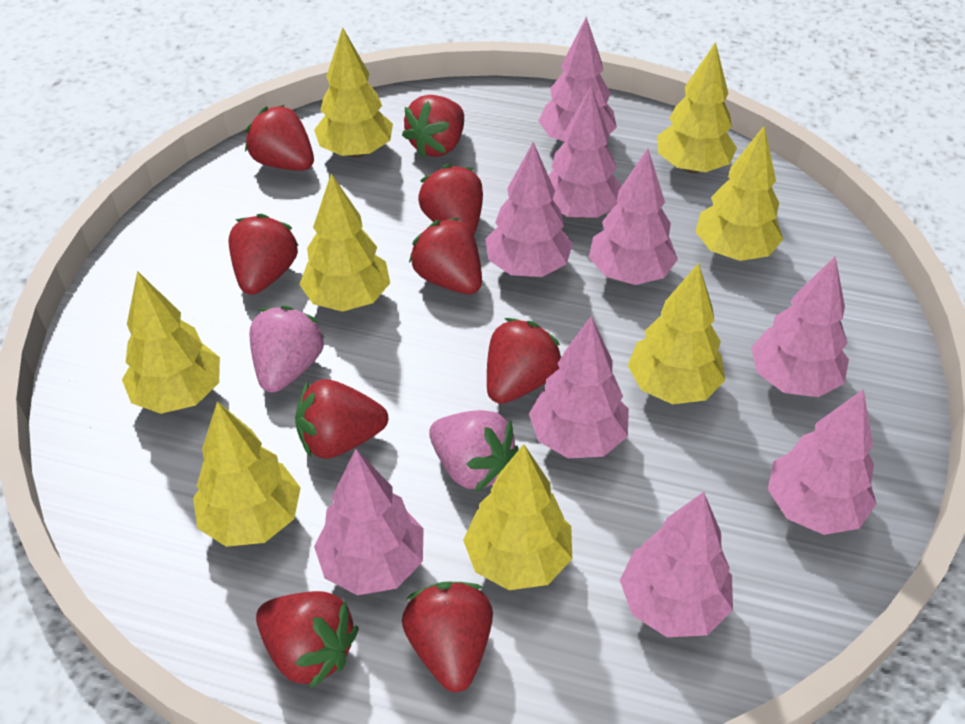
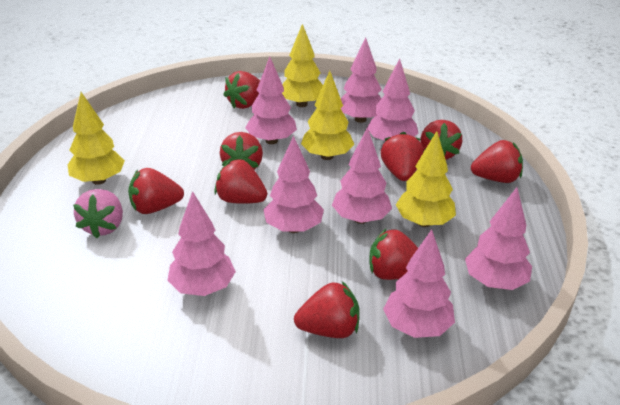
pink strawberry: [249,305,325,392] [429,410,519,493] = 2 -> [73,189,123,238] = 1
pink tree: [314,449,424,595] [485,142,573,277] [529,316,629,458] [538,17,617,142] [548,86,622,218] [589,149,678,285] [620,492,733,637] [751,256,849,397] [768,389,877,535] = 9 -> [167,191,236,296] [245,56,297,144] [263,136,324,233] [332,127,392,224] [340,38,382,123] [368,58,419,142] [383,229,455,338] [465,187,532,290] = 8
yellow tree: [122,271,220,414] [193,401,301,547] [299,174,390,312] [314,27,393,158] [463,444,572,590] [628,263,725,404] [657,42,737,173] [695,126,783,261] = 8 -> [68,92,125,185] [282,24,323,107] [301,71,354,160] [396,131,456,227] = 4

